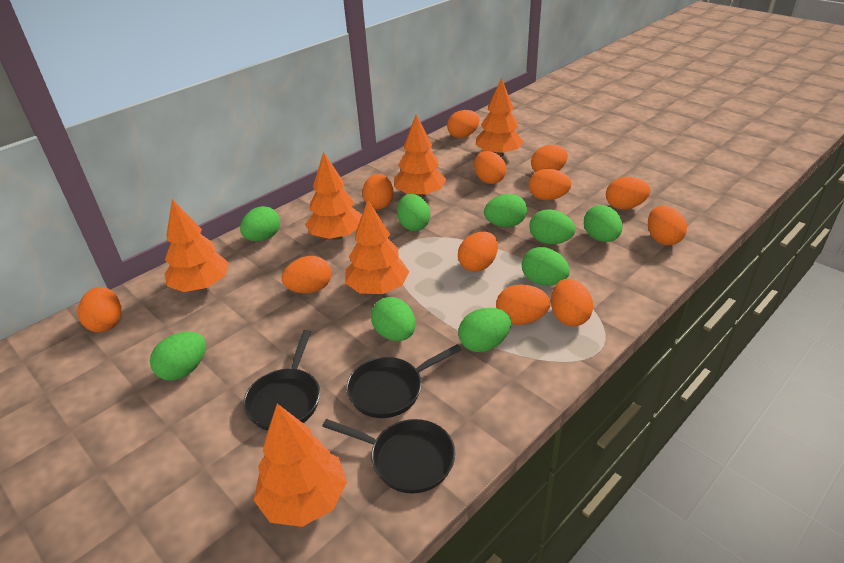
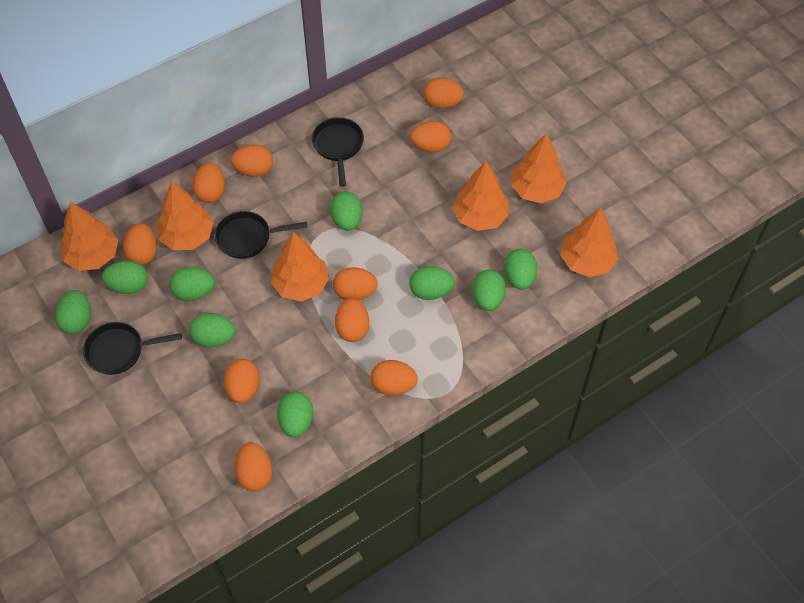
orange egg: [78,287,121,332] [282,256,331,293] [362,174,394,209] [447,110,480,138] [458,232,498,272] [474,151,506,184] [496,285,551,325] [529,169,572,200] [531,145,568,172] [551,279,593,326] [606,177,650,210] [648,206,687,245] = 12 -> [123,223,157,265] [192,163,225,203] [224,359,260,403] [230,145,273,176] [235,442,272,491] [333,267,378,300] [335,298,369,342] [371,360,418,396] [410,121,451,152] [423,77,464,109] = 10

